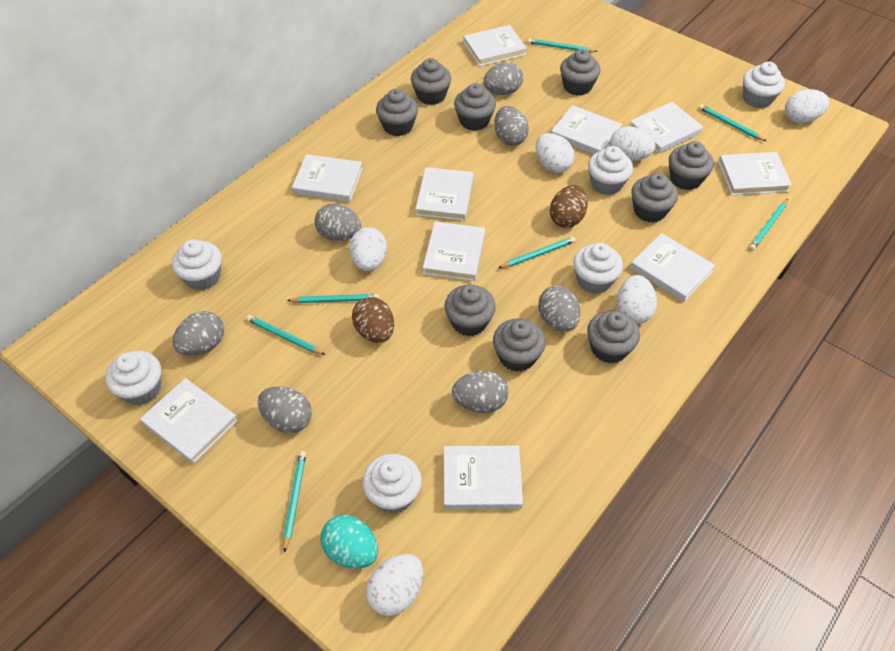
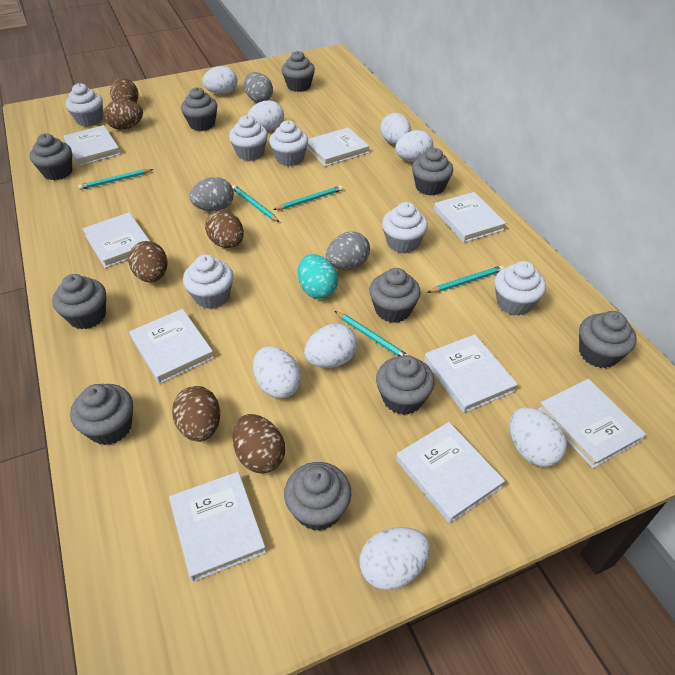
brown egg: [352,297,394,343] [550,185,588,228] = 2 -> [104,99,143,130] [110,78,138,102] [128,241,167,282] [172,386,220,442] [205,210,244,248] [232,414,285,474] = 6
grey cupcake: [376,89,418,136] [411,58,451,105] [444,284,496,336] [454,83,496,131] [493,318,546,372] [560,49,601,96] [587,311,640,363] [632,173,678,222] [669,141,714,190] = 9 -> [30,134,72,180] [52,274,106,329] [70,384,133,445] [181,87,217,131] [282,51,315,92] [284,462,351,531] [369,268,421,323] [376,355,435,415] [412,148,453,196] [579,311,637,368] = 10
grey egg: [172,311,224,356] [258,387,312,433] [315,204,361,241] [452,371,508,413] [483,62,523,95] [494,106,529,146] [538,285,580,332] = 7 -> [189,177,234,211] [244,72,273,103] [326,231,370,270] = 3
turquoise pencil: [246,315,325,355] [283,451,306,553] [287,294,379,303] [498,237,576,268] [527,38,598,52] [699,104,766,141] [749,199,788,251] = 7 -> [78,169,153,190] [232,185,279,222] [273,185,343,210] [335,311,408,357] [427,265,504,293] = 5
white book: [140,378,238,464] [292,154,363,202] [416,167,474,221] [423,221,485,281] [444,446,523,509] [463,25,527,66] [551,105,622,155] [630,102,703,154] [630,233,716,302] [718,152,792,195] = 10 -> [63,125,121,166] [82,212,151,268] [129,309,214,384] [169,472,266,582] [307,127,369,166] [396,422,505,523] [424,334,518,413] [434,192,506,243] [538,379,646,468] = 9
white egg: [349,227,387,271] [366,554,423,616] [536,133,574,173] [610,126,655,161] [617,275,657,324] [785,89,829,123] = 6 -> [202,66,238,94] [248,100,284,131] [253,347,301,398] [304,324,357,368] [359,527,430,590] [380,113,411,145] [395,130,433,162] [509,407,567,467] = 8

